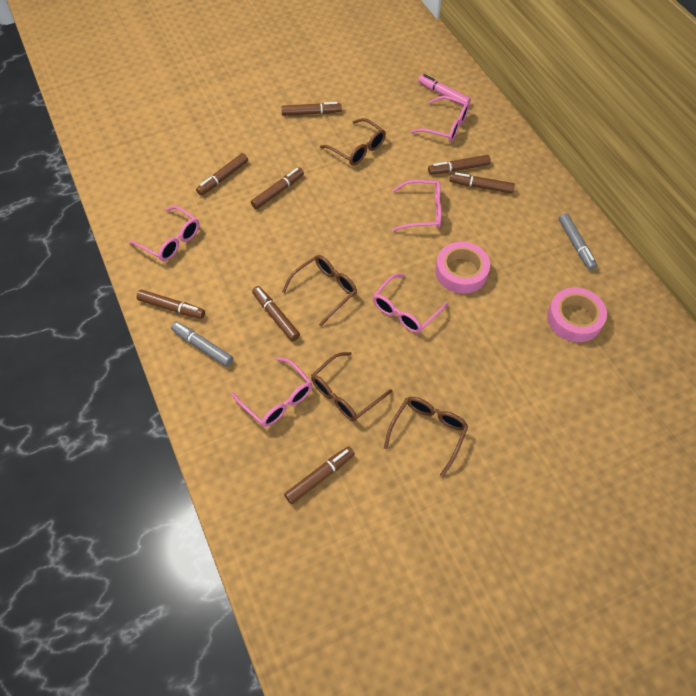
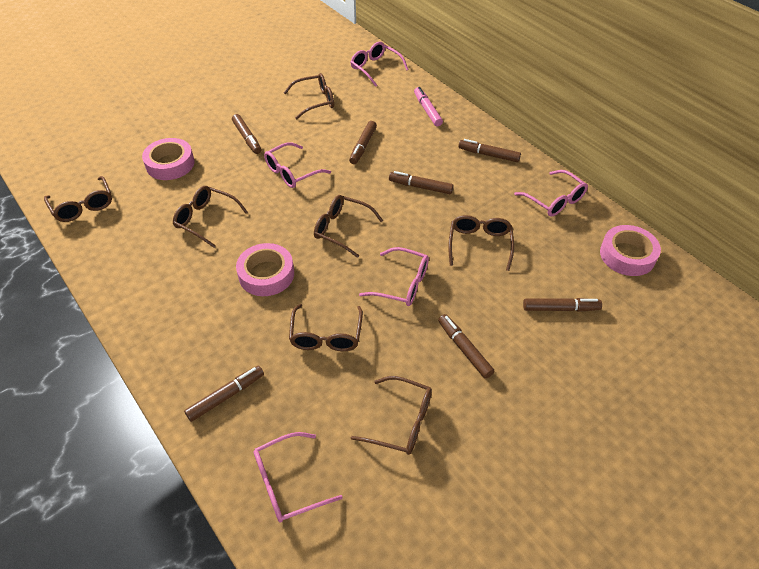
brown glasses: [282,255,357,326] [311,352,392,421] [320,118,386,166] [384,397,468,477] = 4 -> [44,176,112,222] [173,186,248,248] [284,73,334,119] [289,304,363,351] [314,195,383,258] [351,376,432,455] [448,215,514,271] = 7
brown marker: [136,290,205,319] [196,153,248,196] [251,168,304,209] [252,286,300,341] [281,102,342,116] [284,446,355,504] [428,155,491,175] [449,173,515,194] = 8 -> [184,366,264,422] [232,114,261,154] [349,121,377,164] [389,171,454,194] [438,314,494,379] [458,139,521,162] [523,298,602,312] = 7
grey marker: [171,322,233,367] [559,213,597,270] = 2 -> none = 0
pink tape: [435,242,490,294] [547,287,607,342] = 2 -> [142,138,195,180] [236,243,294,296] [600,225,661,276] = 3

